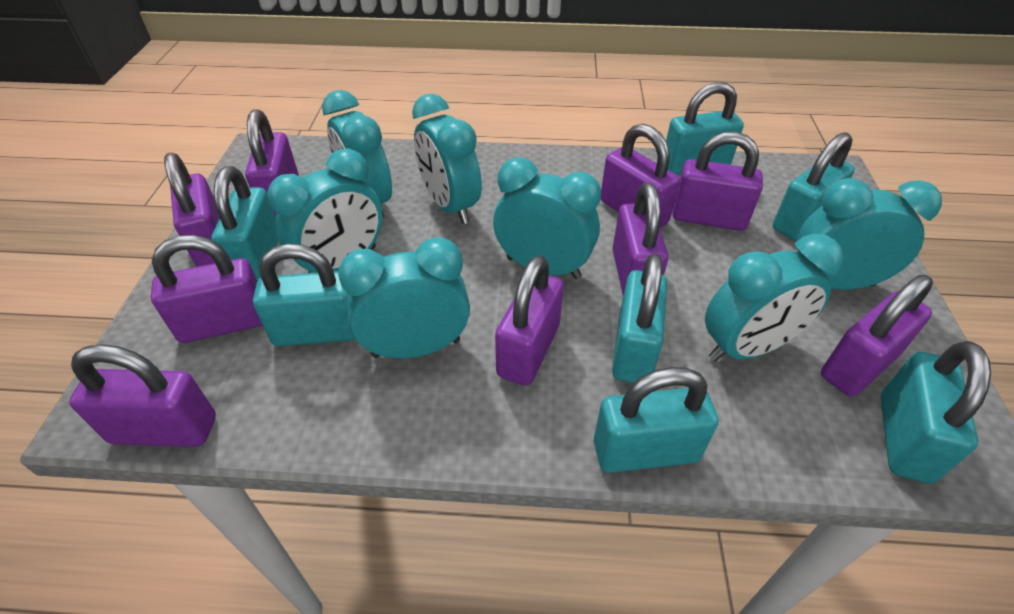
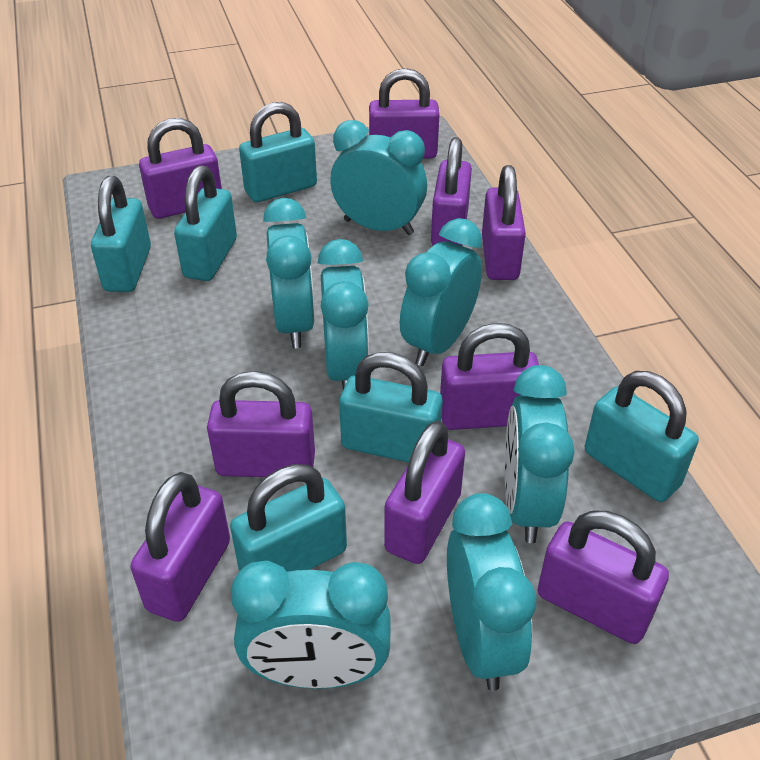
turquoise padlock: [211,166,278,281] [253,244,356,346] [594,367,718,473] [612,254,667,383] [666,82,744,175] [773,132,855,240] [881,341,991,483] = 7 -> [91,176,151,292] [174,165,237,281] [230,464,347,572] [239,102,317,202] [339,352,443,462] [585,371,699,502] = 6

